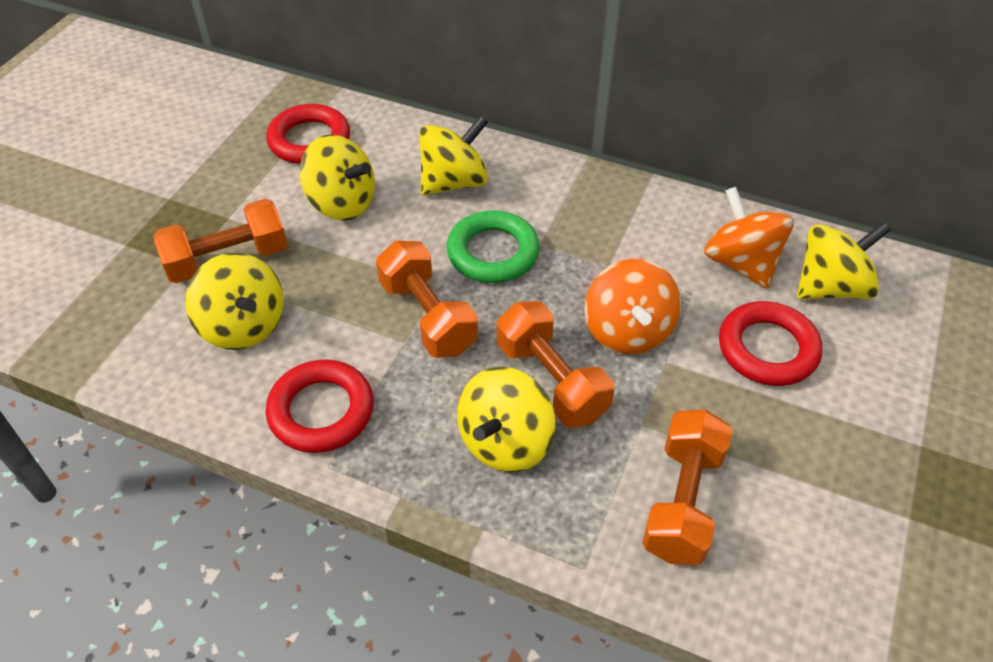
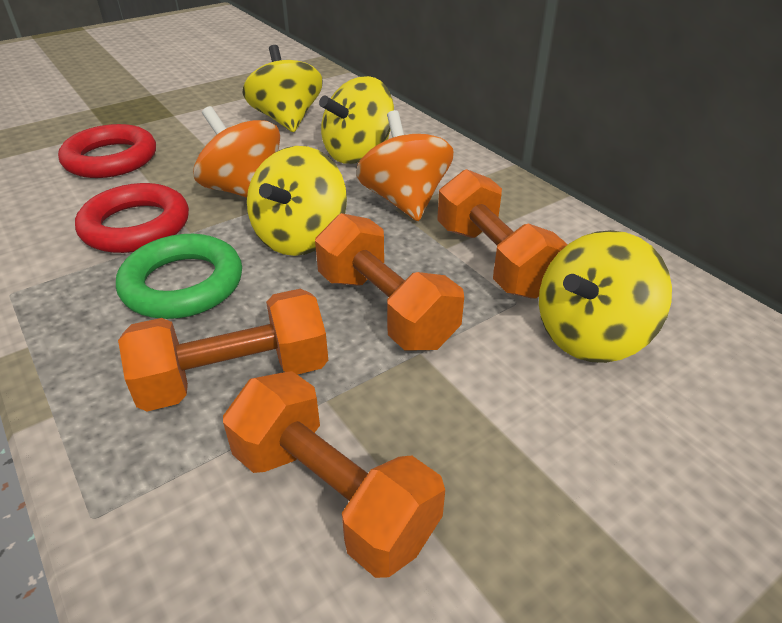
red ring: [266,104,350,164] [266,359,374,453] [719,301,822,386] = 3 -> [58,124,156,178] [75,183,189,253] = 2
yellow spinning top: [185,253,284,350] [300,135,375,221] [419,115,488,195] [457,367,556,472] [797,222,891,299] = 5 -> [242,45,323,132] [247,146,347,256] [319,76,394,164] [539,230,672,363] = 4

